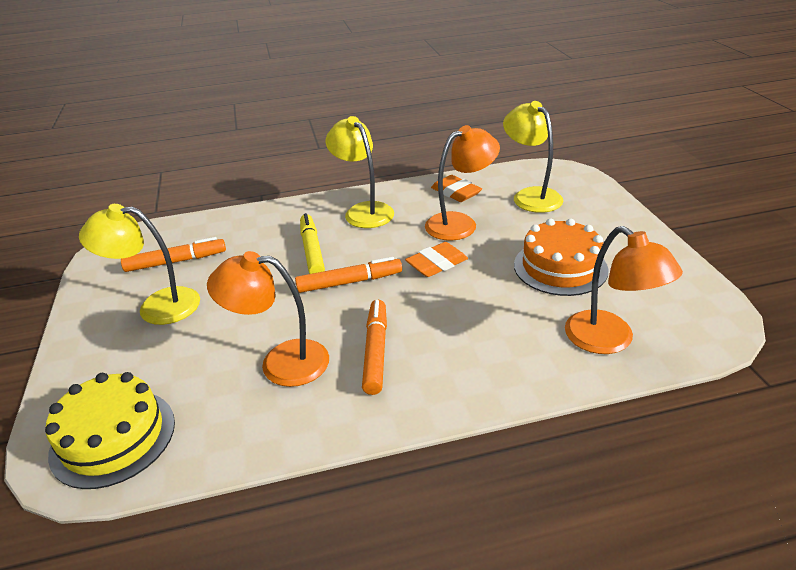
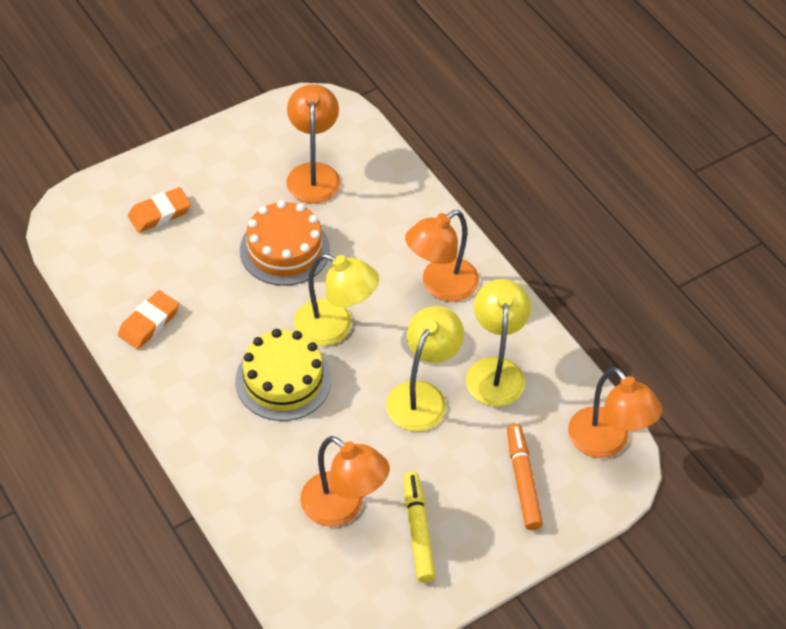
orange lamp: [207,251,329,387] [425,125,500,241] [565,226,683,354] = 3 -> [286,84,341,203] [300,436,390,527] [405,210,479,302] [568,367,663,458] = 4
orange marker: [121,237,226,272] [295,257,402,293] [362,300,387,395] = 3 -> [507,424,543,530] = 1

